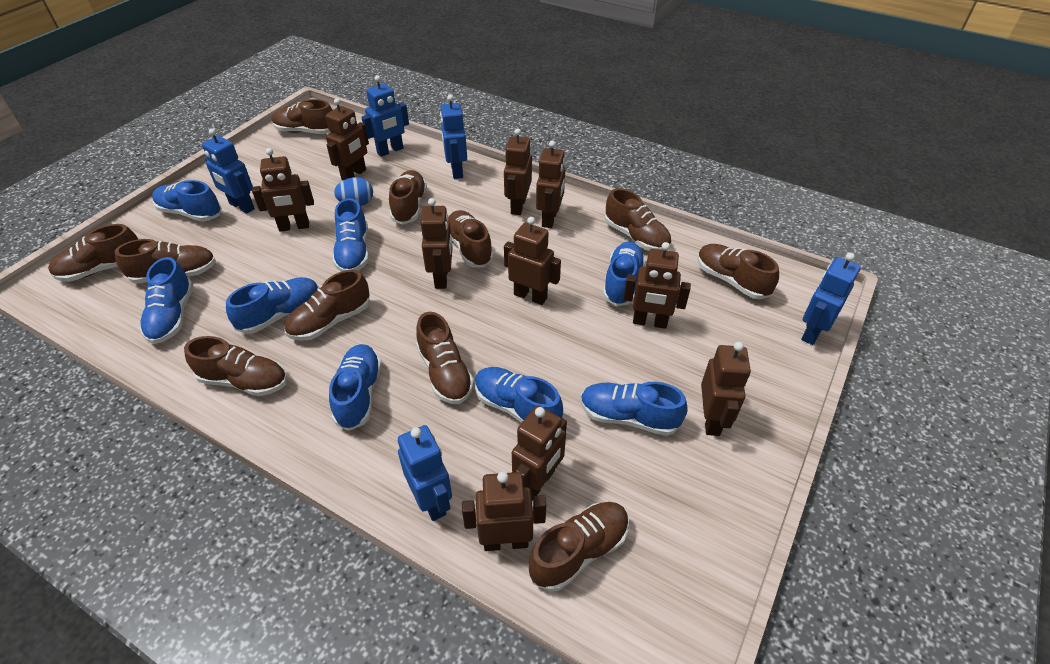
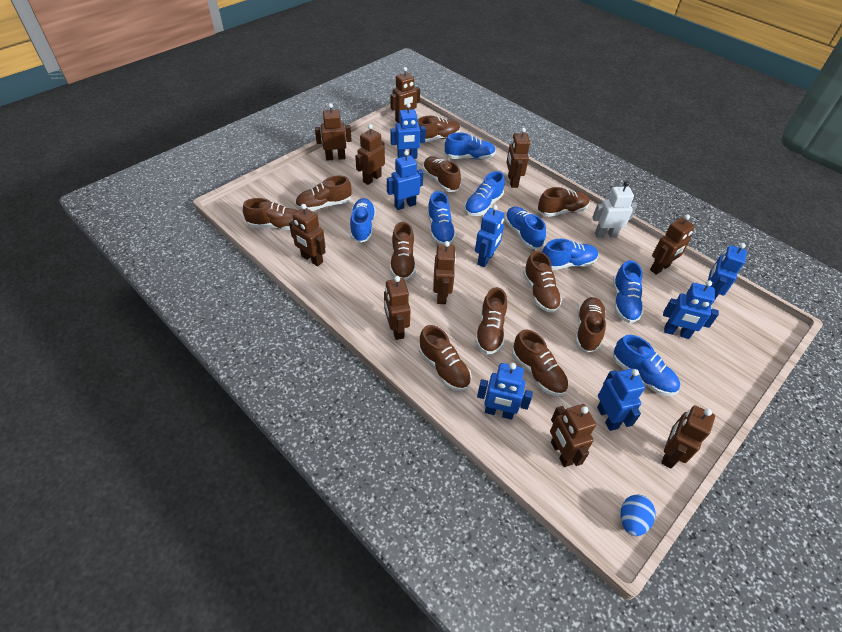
blue robot: [202,128,255,214] [361,75,409,157] [398,425,452,521] [440,95,467,179] [801,253,861,345] = 5 -> [387,150,423,210] [391,103,426,159] [475,205,504,267] [477,363,533,420] [597,368,645,431] [663,280,719,339] [708,243,747,304] = 7
white robot: none = 0 -> [592,181,637,238] = 1

